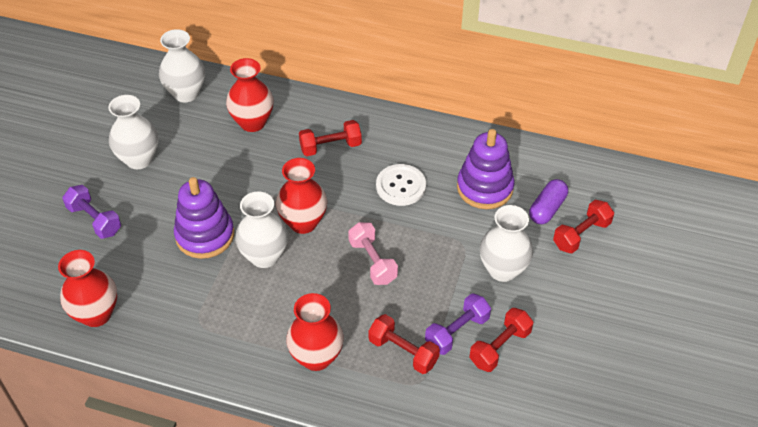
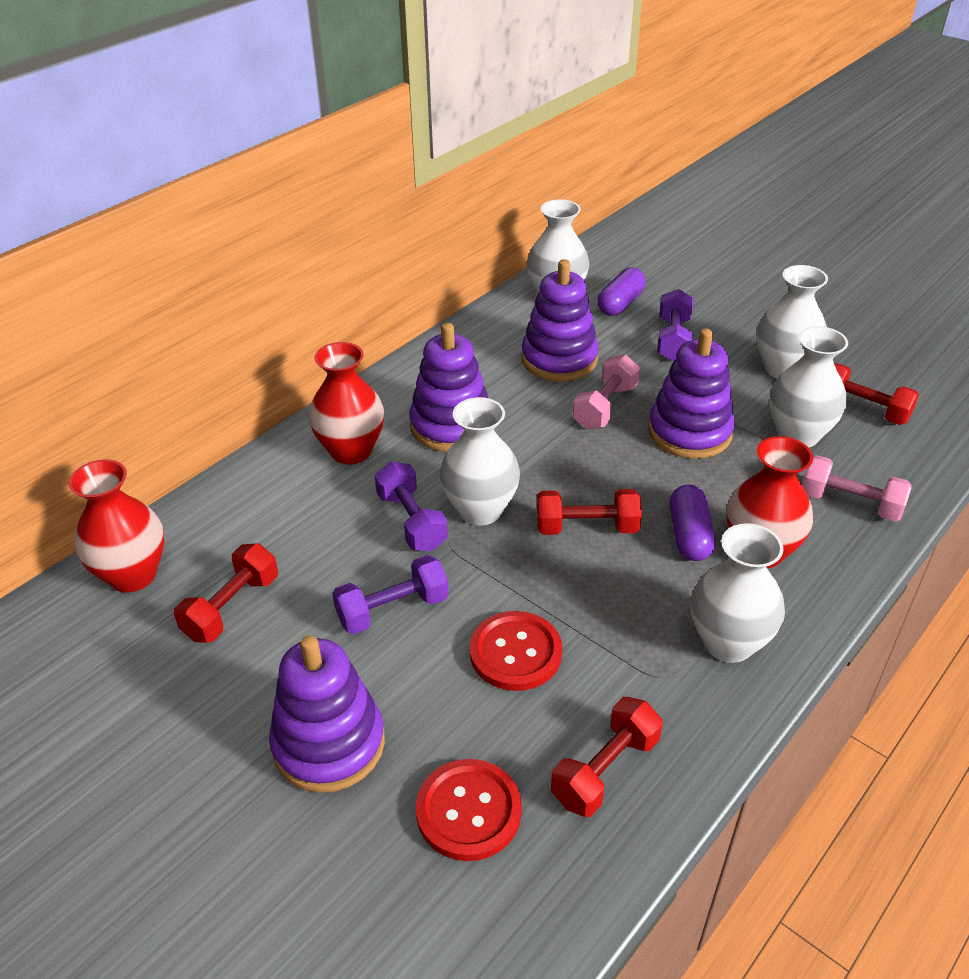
pink dumbbell: [348,222,398,285] = 1 -> [573,354,640,429] [802,455,912,522] = 2
purple capsule: [529,179,568,224] = 1 -> [597,267,646,316] [670,485,716,561] = 2
purple dumbbell: [62,185,121,239] [425,293,491,355] = 2 -> [332,555,449,634] [375,462,448,551] [657,289,693,361] = 3
purple stacking toy: [174,177,234,259] [457,129,514,209] = 2 -> [269,635,385,793] [409,323,488,452] [521,259,599,382] [648,328,735,459] = 4
red button: none = 0 -> [416,759,522,861] [470,611,562,691] = 2
red vase: [58,250,117,327] [226,58,273,132] [276,158,327,234] [286,293,344,371] = 4 -> [69,459,164,593] [309,342,384,465] [727,436,813,568] = 3
white button: [376,164,426,206] = 1 -> none = 0
white vase: [108,95,158,169] [159,29,205,102] [235,191,288,268] [480,205,533,282] = 4 -> [439,397,520,525] [527,199,589,293] [691,523,785,663] [757,265,828,378] [770,326,848,447] = 5

